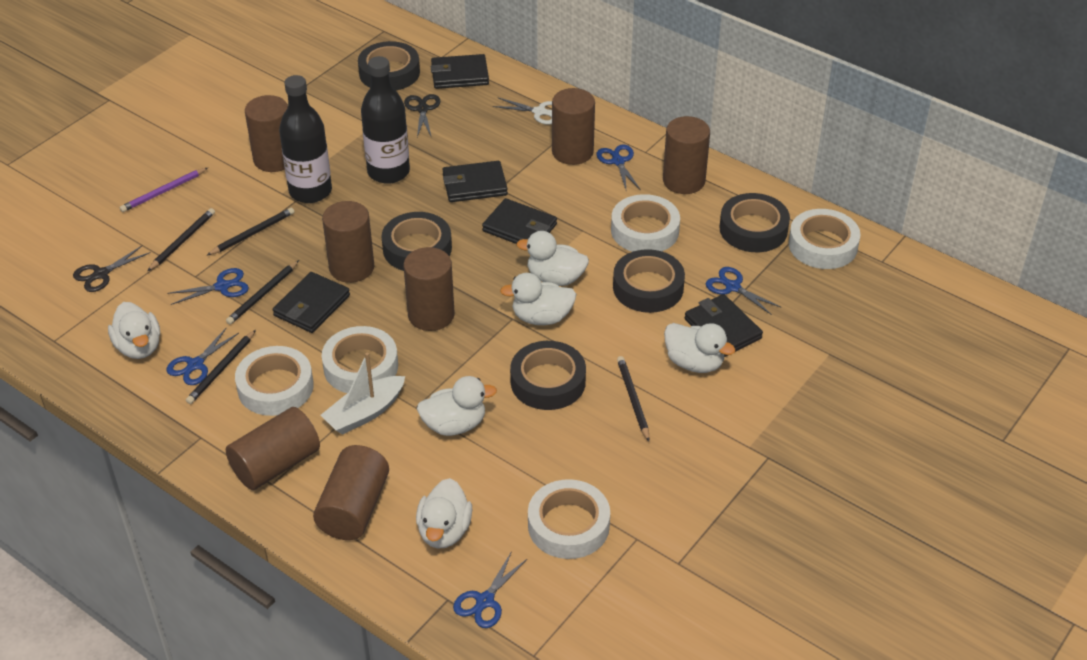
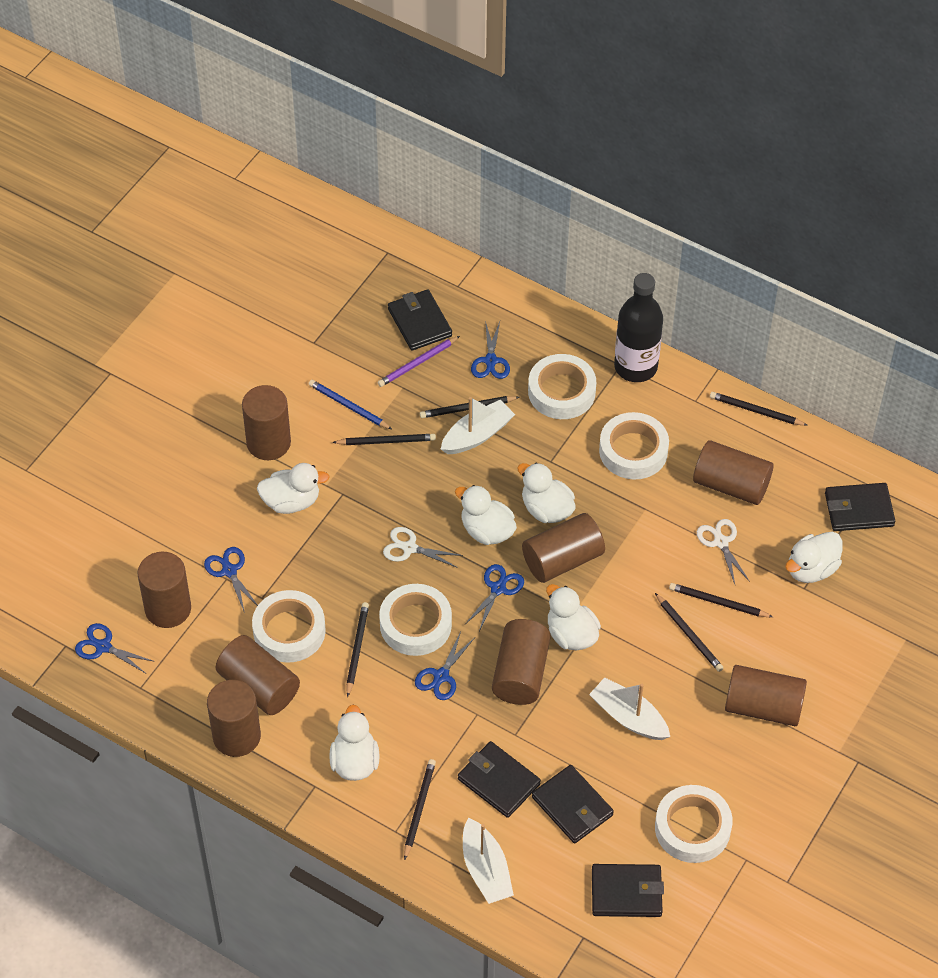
black bottle: [279,75,332,203] [361,56,410,184] = 2 -> [614,273,663,382] = 1
black pencil: [148,208,215,271] [186,330,256,404] [206,207,294,256] [226,260,299,325] [617,356,649,441] = 5 -> [332,434,436,445] [346,602,369,697] [404,759,436,860] [420,396,519,418] [655,593,723,672] [669,583,773,617] [710,392,808,426] = 7
black scissors: [73,245,151,292] [404,94,440,138] = 2 -> none = 0
black tape: [358,41,420,90] [381,212,452,271] [510,341,586,410] [613,249,685,313] [720,193,790,252] = 5 -> none = 0
blue pencil: none = 0 -> [309,380,392,429] = 1
brown cylinder: [226,407,320,490] [245,95,288,172] [313,445,389,540] [322,201,374,283] [404,247,455,331] [552,88,595,165] [663,116,710,194] = 7 -> [137,551,191,628] [207,680,261,757] [216,635,300,715] [242,385,291,460] [492,619,551,705] [522,513,605,583] [693,440,773,505] [725,665,807,726] = 8
white boat: [321,353,405,435] = 1 -> [441,397,515,454] [463,818,514,904] [589,677,670,740] = 3
white scissors: [493,97,552,124] = 1 -> [383,527,463,568] [697,519,750,584] = 2

